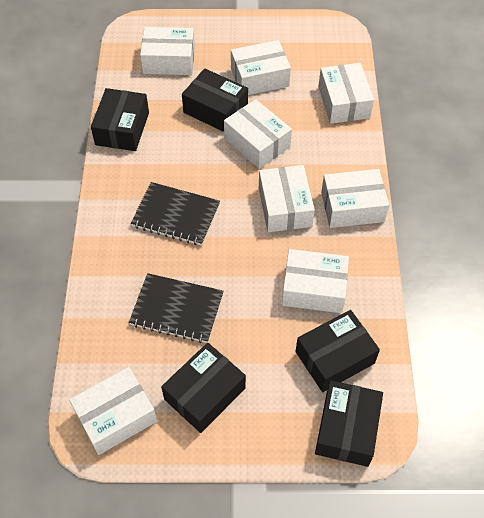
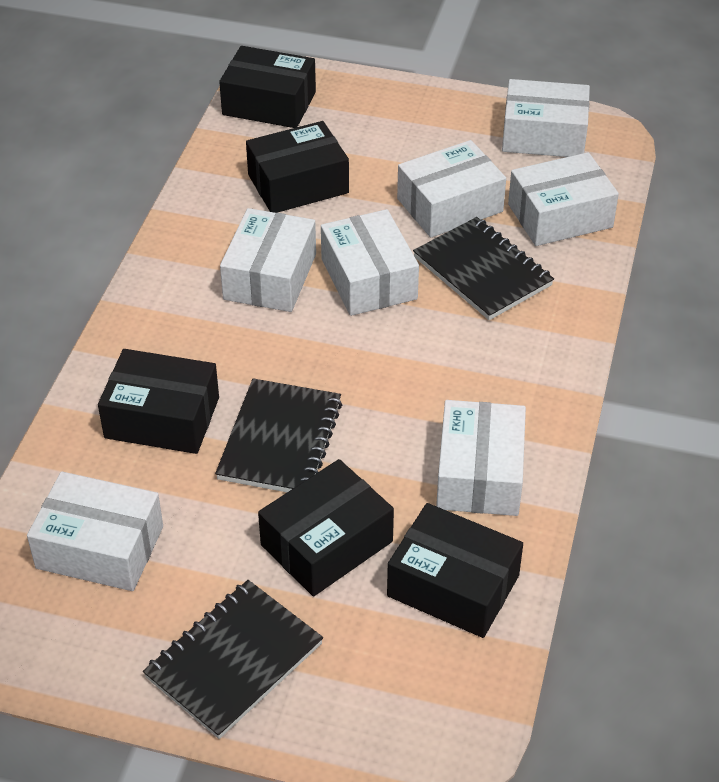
black notebook: [129,273,224,343] [131,182,220,246] = 2 -> [143,580,323,739] [215,378,342,492] [413,217,554,320] = 3
white box: [69,367,157,455] [140,27,195,75] [224,99,292,169] [231,40,291,95] [259,165,315,232] [282,249,349,313] [318,63,374,124] [321,169,389,228] = 8 -> [27,472,163,591] [220,208,316,312] [321,209,419,316] [397,140,506,238] [436,400,526,516] [502,79,590,157] [508,152,619,246] = 7

